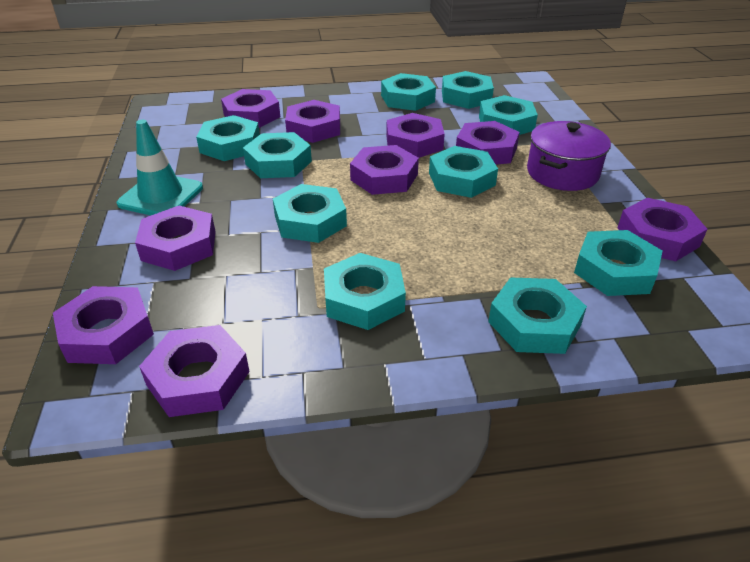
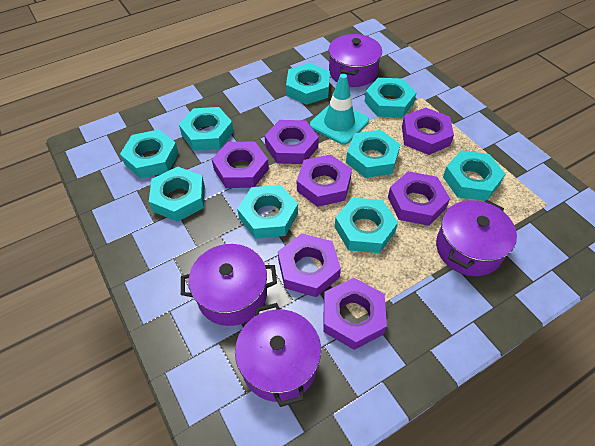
purple nut: [53,286,154,364] [135,206,216,271] [139,325,250,417] [221,89,280,128] [285,100,340,143] [350,145,419,195] [386,113,445,158] [456,121,520,165] [617,198,707,261] = 9 -> [212,142,269,188] [264,120,319,164] [278,233,341,297] [297,154,352,207] [323,278,387,350] [388,171,450,226] [402,107,454,155] = 7
purple pot: [527,121,611,191] = 1 -> [181,244,277,326] [235,303,321,407] [329,34,382,87] [436,200,517,276] = 4
turquoise nut: [196,115,260,161] [243,132,312,178] [273,184,347,243] [324,253,406,330] [381,73,436,111] [429,146,498,198] [442,71,494,109] [479,95,538,135] [488,277,587,354] [574,230,663,296] = 10 -> [120,130,179,179] [149,167,205,222] [179,107,234,151] [237,185,298,239] [286,63,330,105] [335,198,398,253] [346,130,401,178] [365,78,416,118] [443,151,505,201] = 9

